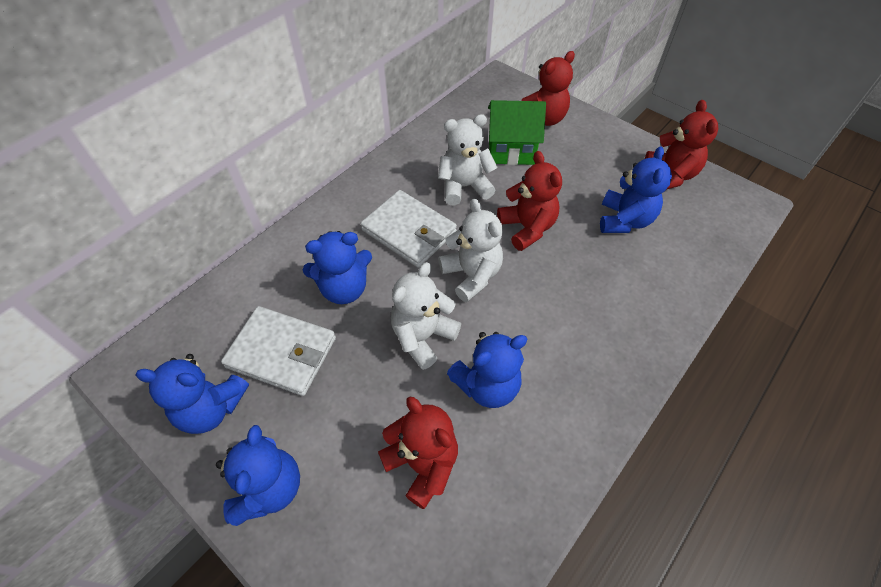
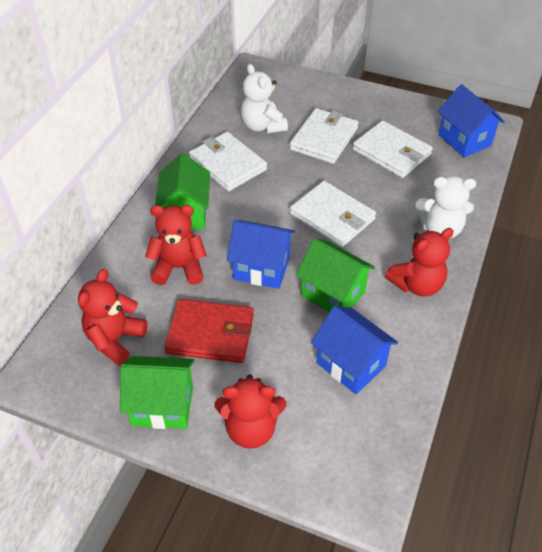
blue house: none = 0 -> [227,220,295,289] [311,306,398,394] [438,84,505,157] = 3
blue teddy bear: [136,354,249,434] [216,425,300,526] [303,231,372,304] [447,332,527,408] [600,146,672,233] = 5 -> none = 0
green house: [488,100,546,165] = 1 -> [120,356,195,429] [155,153,210,229] [296,238,375,312] = 3
red wallet: none = 0 -> [164,299,254,363] = 1
white teddy bear: [391,262,461,370] [438,114,498,205] [439,199,503,302] = 3 -> [241,64,288,134] [416,176,476,239] = 2
white wallet: [221,306,336,396] [360,190,457,268] = 2 -> [189,132,267,191] [290,108,359,164] [290,181,376,247] [353,121,433,178] = 4

